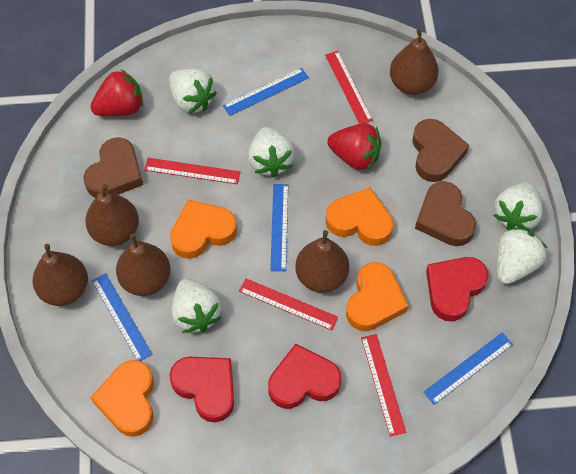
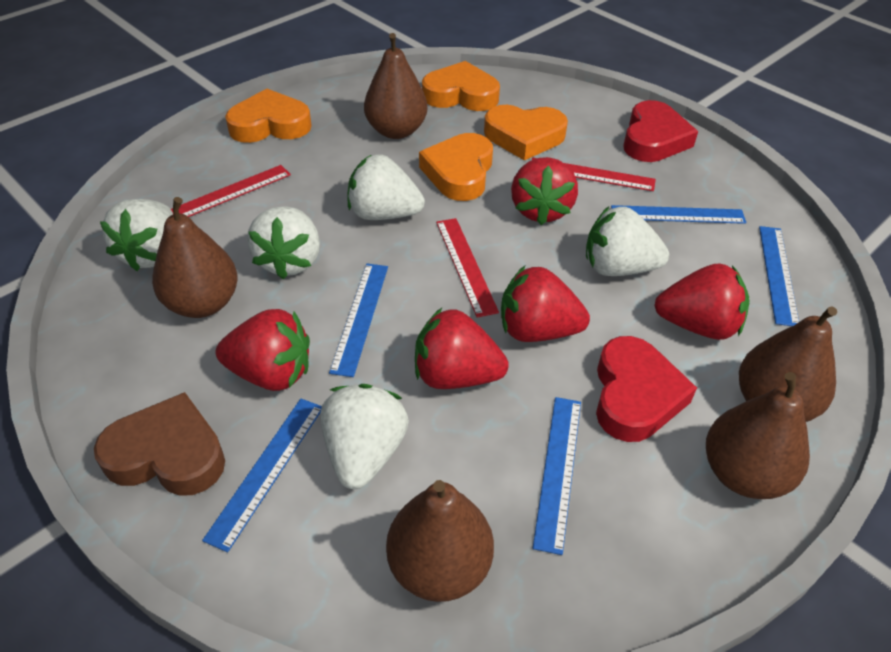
blue ruler: [92,273,152,361] [223,68,309,116] [270,184,288,271] [423,333,513,405] = 4 -> [202,399,322,552] [329,264,388,377] [533,397,581,555] [611,205,747,224] [759,226,799,326] = 5
brown heart: [83,137,143,198] [412,119,469,182] [415,181,476,246] = 3 -> [94,392,225,496] = 1
red heart: [169,357,234,422] [268,344,342,409] [426,257,489,321] = 3 -> [596,336,697,442] [623,100,698,162] = 2
red ruler: [144,158,240,184] [239,278,338,331] [325,51,373,124] [361,334,406,437] = 4 -> [171,165,291,217] [436,218,499,318] [532,158,656,191] = 3
red strawberry: [90,69,143,116] [327,123,381,170] = 2 -> [215,309,310,391] [415,308,509,389] [501,266,590,342] [511,157,578,225] [654,263,750,340] = 5

